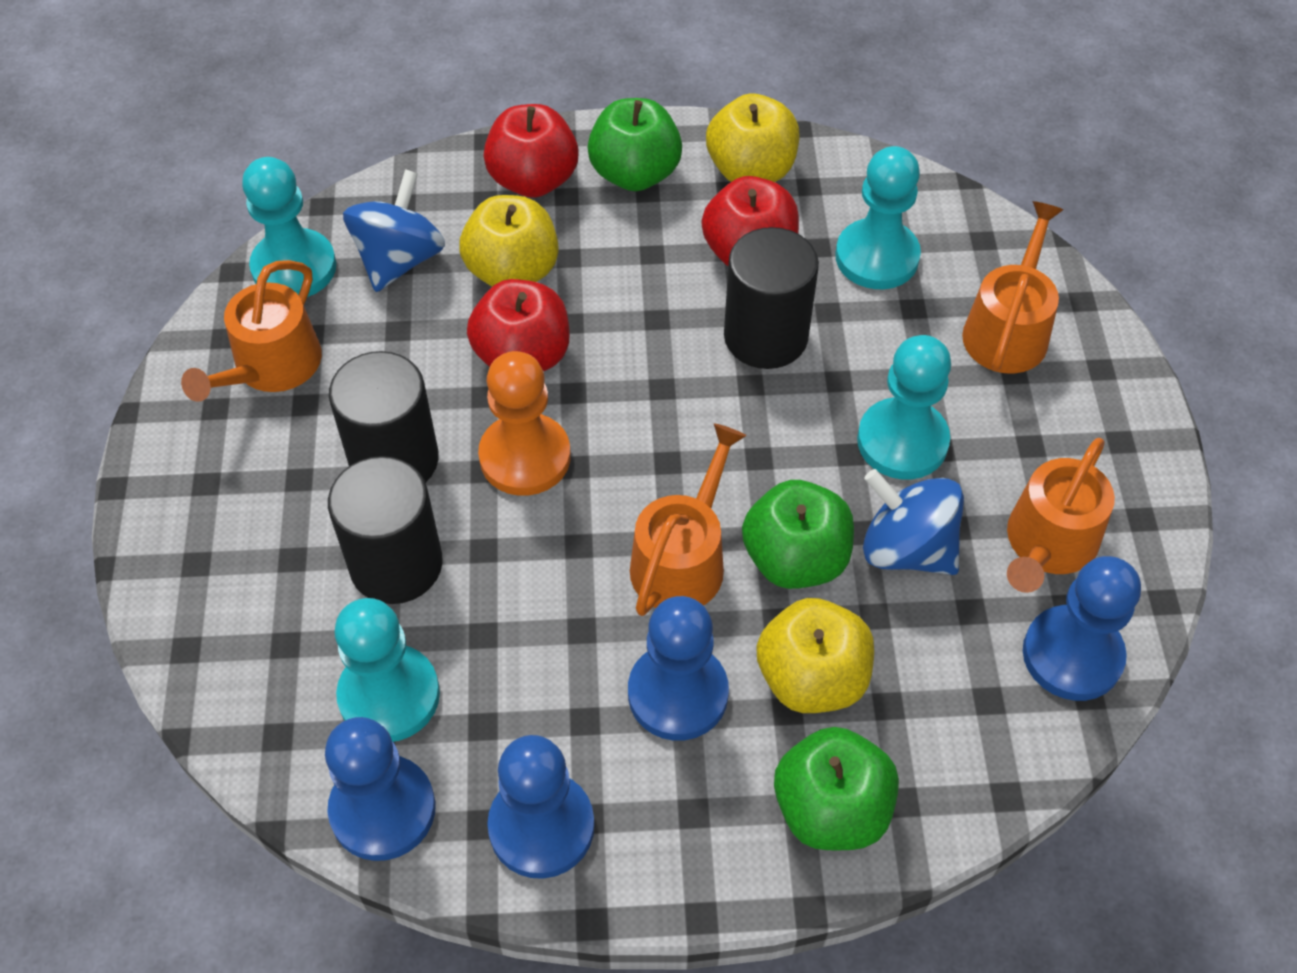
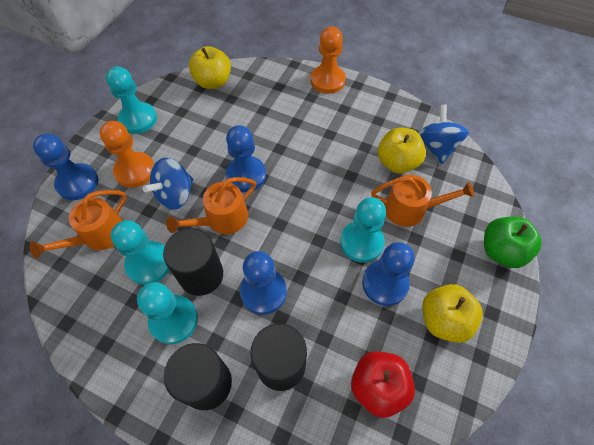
green apple: [588,98,682,191] [742,480,854,589] [774,727,899,850] = 3 -> [484,217,542,268] = 1
orange pawn: [478,351,571,496] = 1 -> [100,121,154,188] [311,26,346,94] = 2
orange watering can: [181,260,322,402] [630,423,746,616] [962,201,1063,374] [1007,438,1115,593] = 4 -> [30,190,127,258] [166,177,256,234] [371,175,474,227] = 3
red apple: [467,279,570,371] [484,104,579,198] [702,176,799,266] = 3 -> [351,351,415,418] = 1

